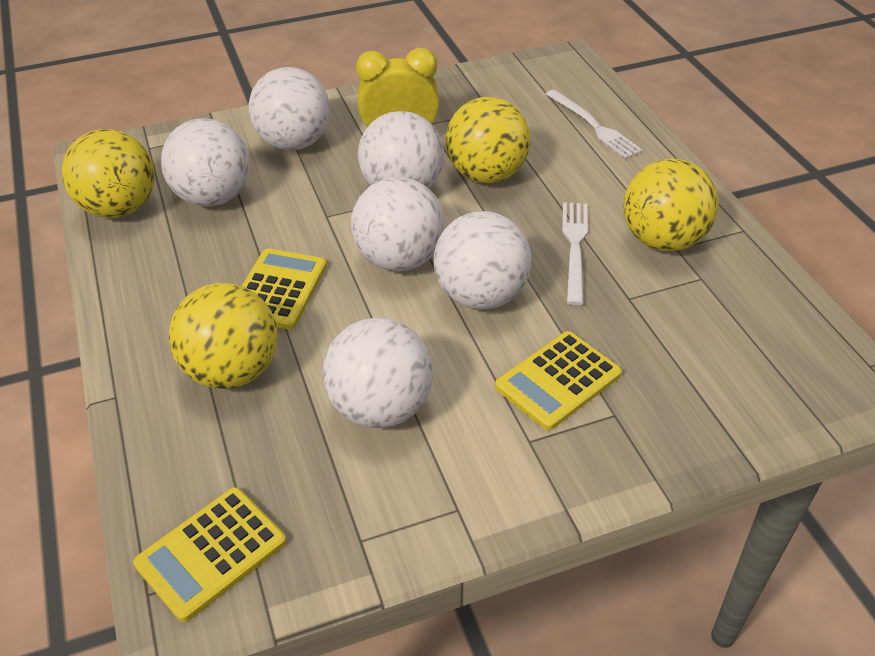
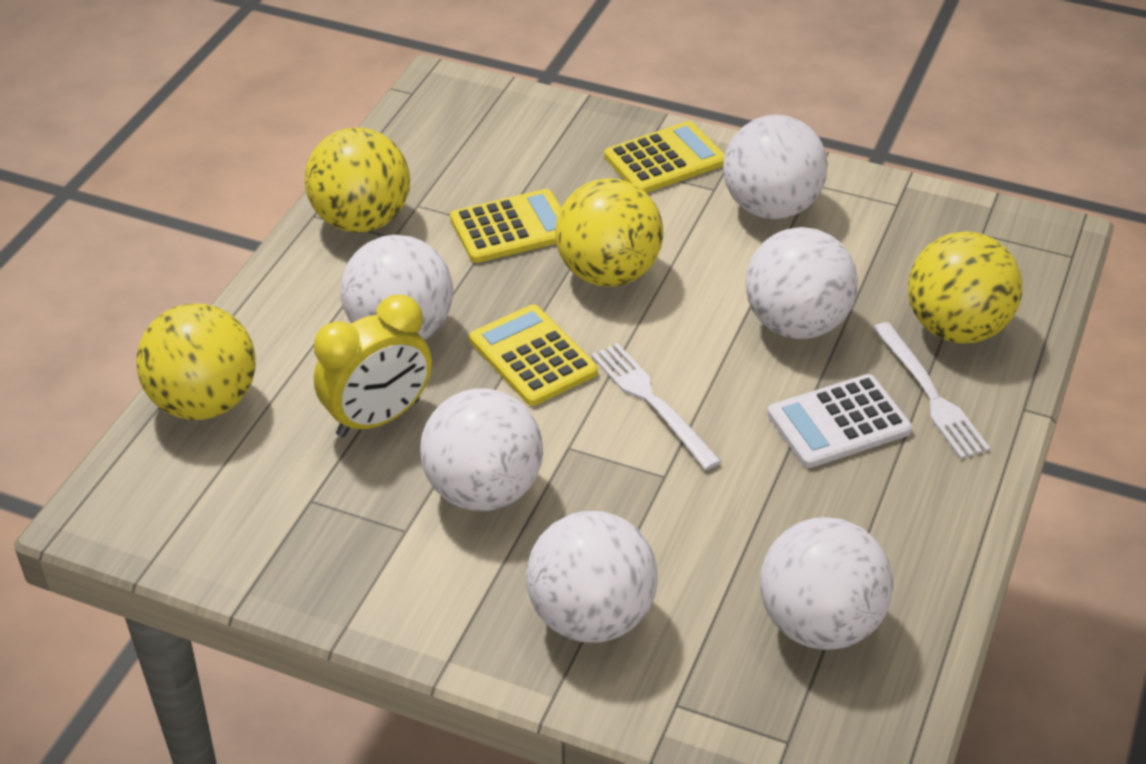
white calculator: none = 0 -> [767,374,912,468] = 1

